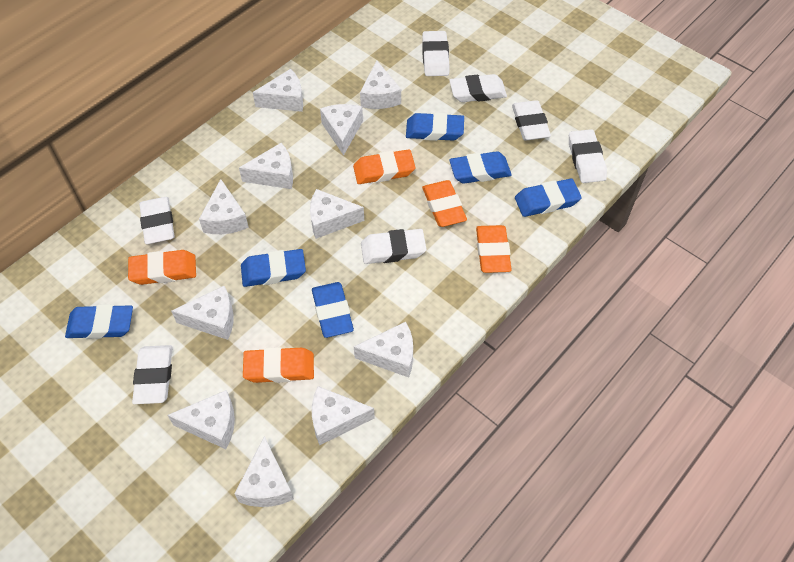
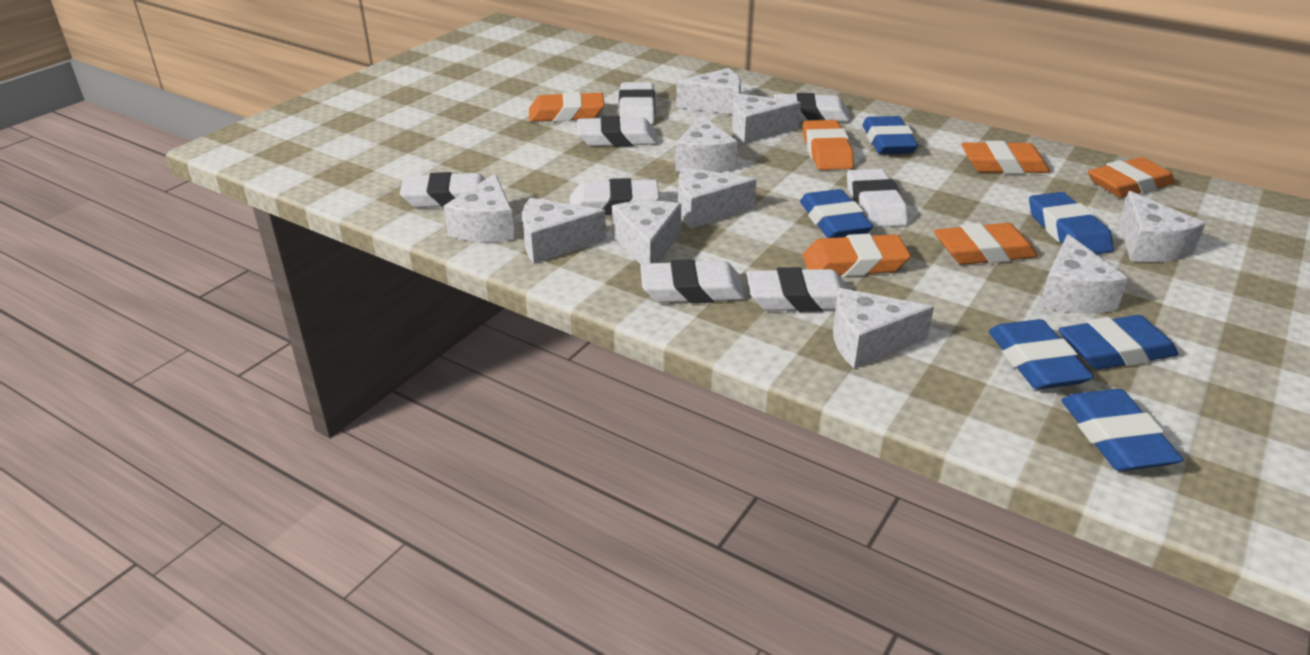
orange eraser: [128,250,196,285] [243,347,314,383] [353,149,415,184] [422,180,467,227] [476,225,512,273] = 5 -> [529,92,605,122] [803,120,854,170] [803,234,911,277] [934,223,1038,265] [961,141,1050,174] [1088,157,1175,198] = 6
white cheese: [167,390,235,449] [171,286,234,340] [199,179,249,234] [234,436,294,507] [239,143,293,189] [253,69,303,112] [310,189,364,239] [312,386,375,445] [320,104,363,156] [354,322,413,378] [360,60,401,109] = 11 -> [444,174,515,242] [523,198,606,264] [612,200,681,264] [675,115,738,172] [676,68,741,115] [678,167,757,229] [732,93,801,144] [833,288,934,369] [1039,234,1129,314] [1119,191,1206,262] = 10
white eraser: [132,345,173,404] [139,197,175,244] [361,229,427,264] [422,31,449,76] [449,74,507,102] [512,100,551,141] [569,129,607,183] = 7 -> [400,172,486,208] [569,178,659,215] [577,116,658,147] [619,82,655,125] [640,259,745,303] [747,267,848,312] [774,93,850,122] [847,169,908,228] = 8

